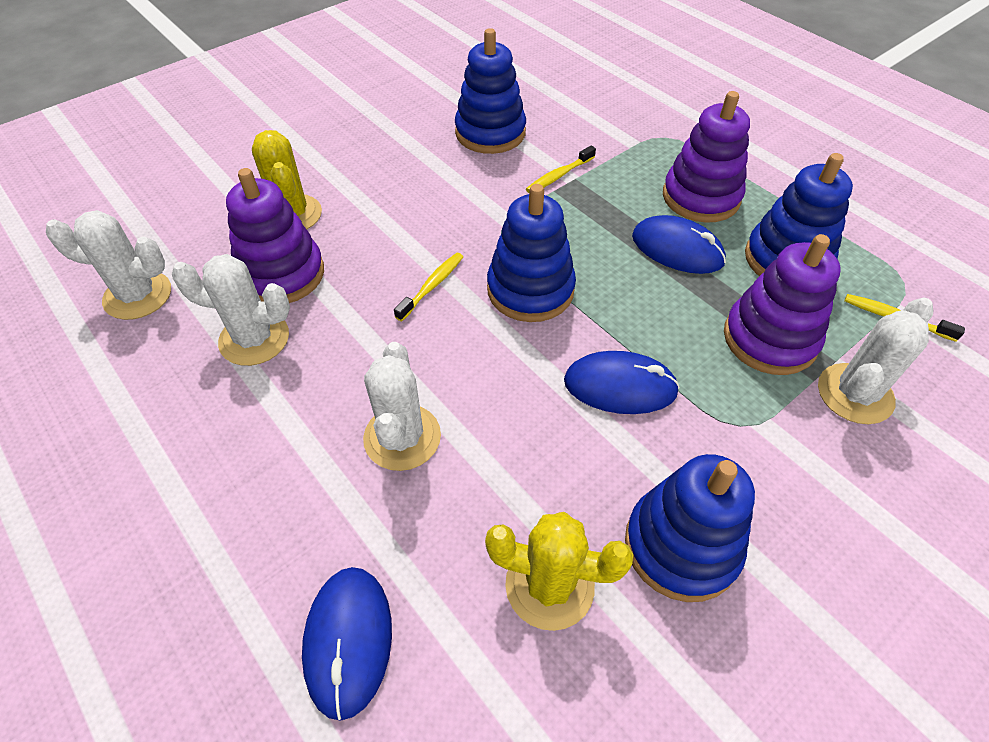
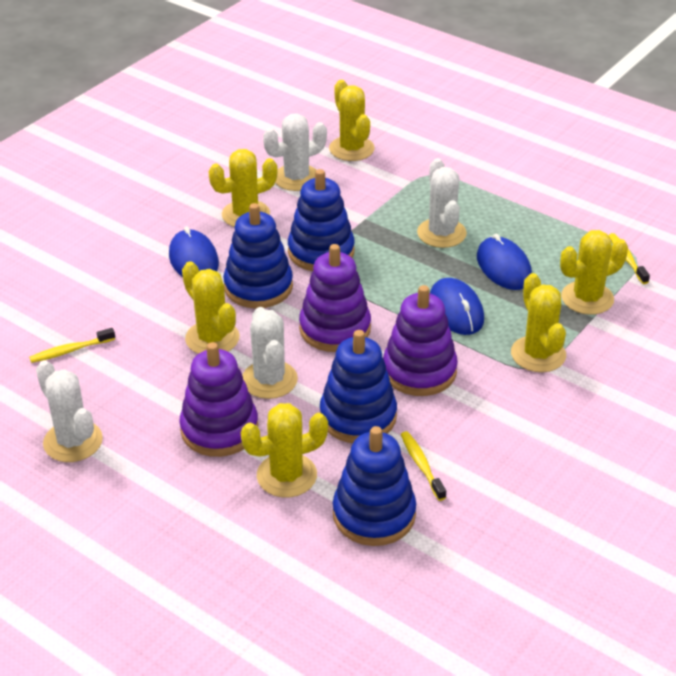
yellow cactus: [252,130,322,229] [485,512,634,631] = 2 -> [182,261,240,354] [209,149,278,227] [241,403,328,497] [329,80,375,161] [511,273,566,372] [560,230,628,315] = 6

